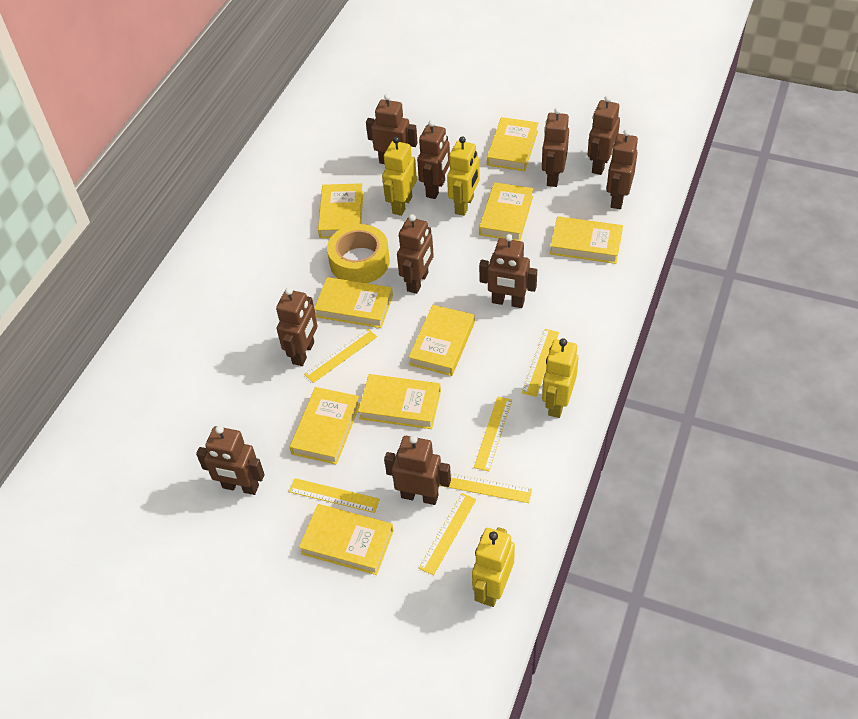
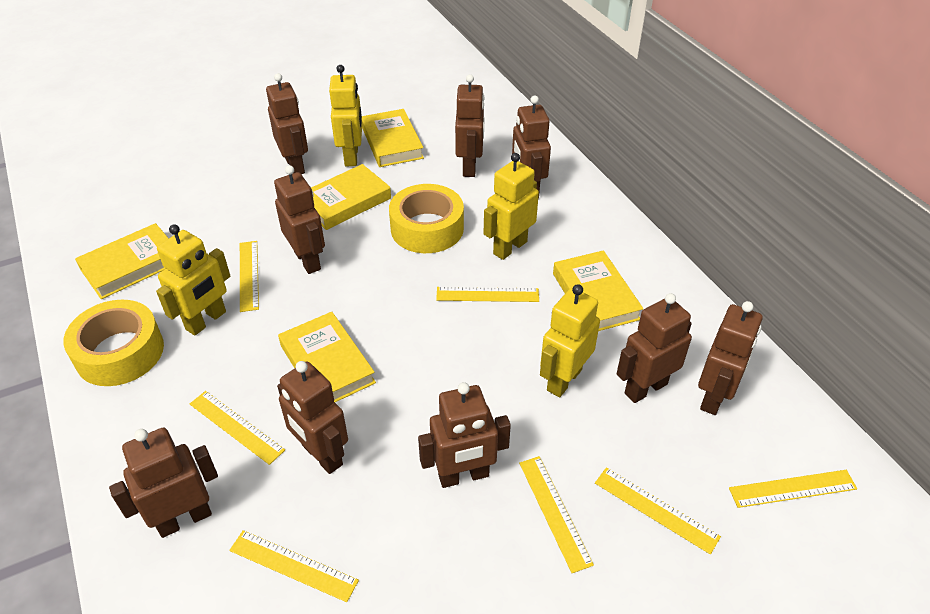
brown robot: [196,426,265,495] [276,287,318,366] [366,94,417,164] [384,435,451,505] [397,214,434,294] [417,120,450,199] [479,234,537,308] [542,107,569,187] [588,95,620,175] [606,129,638,209] = 10 -> [109,427,218,538] [266,73,308,174] [274,165,325,274] [277,361,348,474] [418,382,511,488] [455,75,484,177] [512,95,551,198] [617,293,692,403] [698,301,762,415] = 9
yellow book: [290,387,360,465] [299,504,394,575] [314,277,393,328] [318,183,363,238] [358,374,441,429] [409,305,475,376] [479,182,534,241] [487,117,538,171] [550,216,623,264] = 9 -> [75,223,169,299] [278,312,376,402] [311,164,391,230] [362,109,424,167] [553,250,643,331] = 5
yellow ruler: [289,478,380,513] [304,329,377,383] [419,493,476,575] [439,473,532,503] [474,396,512,472] [522,329,559,397] = 6 -> [190,391,285,465] [229,530,359,602] [240,241,259,312] [436,287,539,302] [519,456,594,573] [595,467,721,554] [729,470,857,508] = 7
yellow tape: [327,224,390,283] = 1 -> [63,300,164,386] [389,184,464,253] = 2

